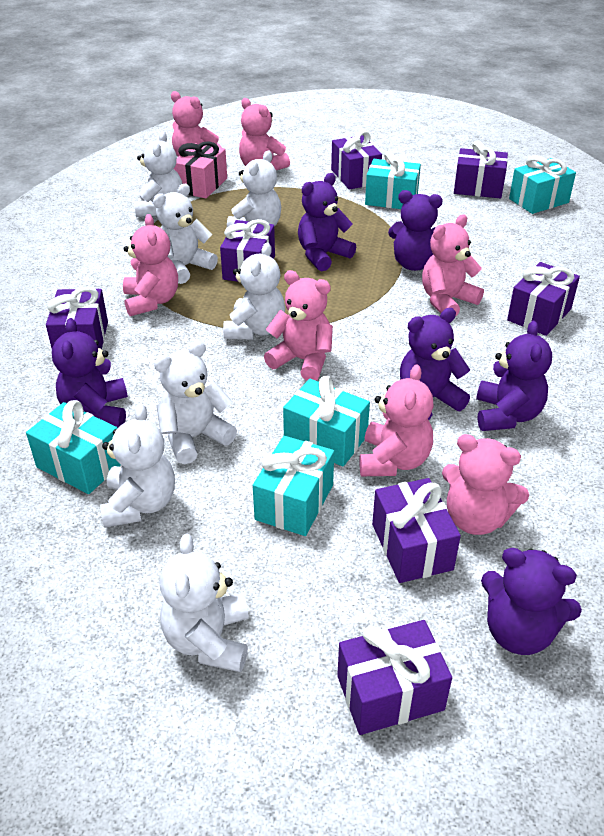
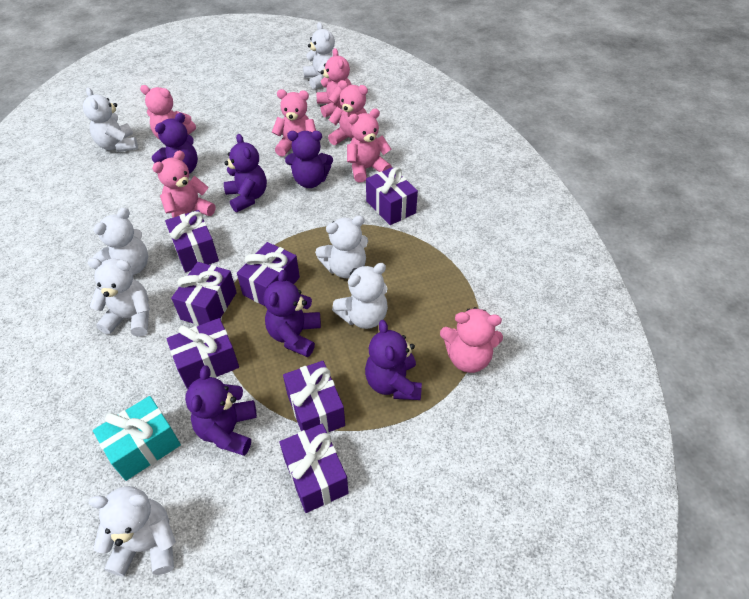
pink gift: [174,142,227,199] = 1 -> none = 0
turquoise gift: [26,400,121,494] [253,436,334,536] [283,376,370,467] [365,151,421,209] [509,155,576,214] = 5 -> [93,396,181,481] = 1

